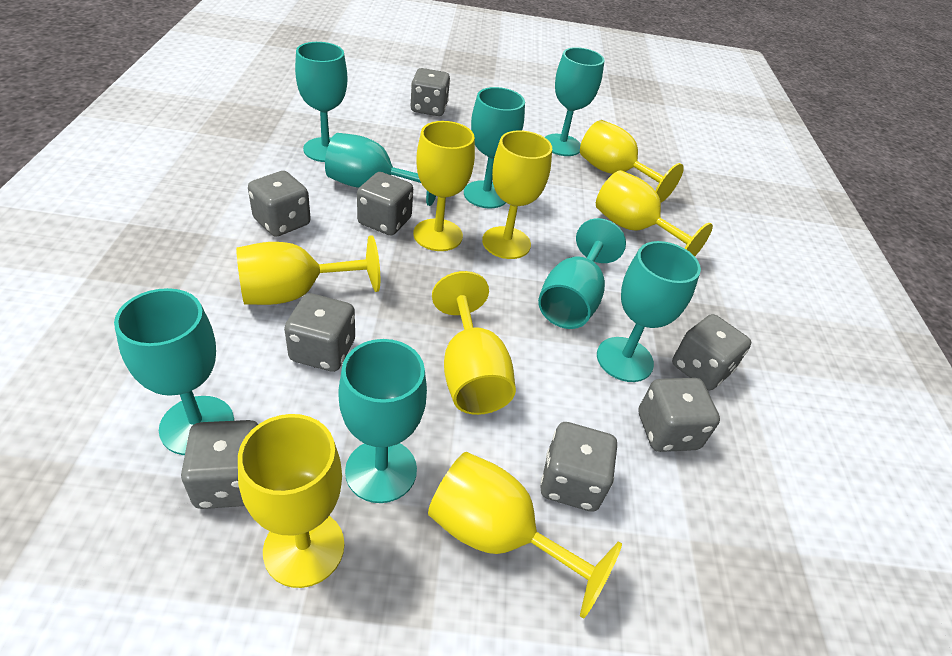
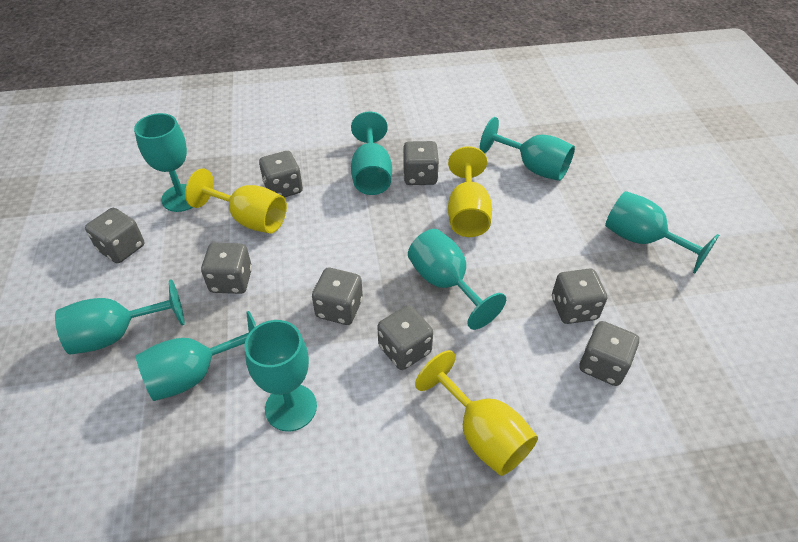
yellow goblet: [236,235,380,305] [238,414,344,588] [413,121,475,251] [428,452,622,619] [432,271,516,415] [482,130,552,259] [580,120,684,202] [596,170,713,256] = 8 -> [185,169,287,234] [415,350,538,476] [448,146,492,237] = 3

